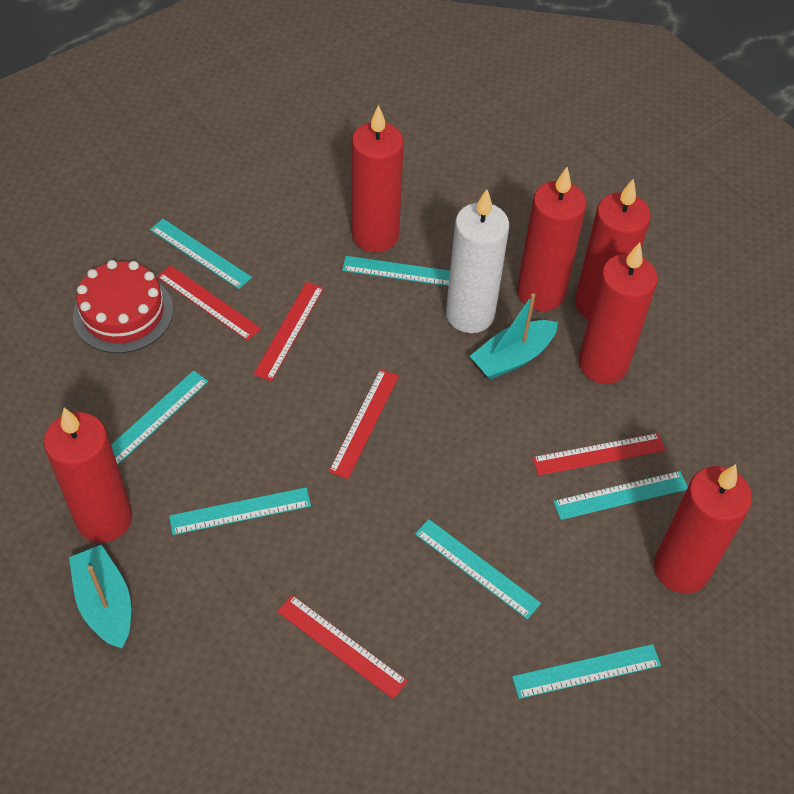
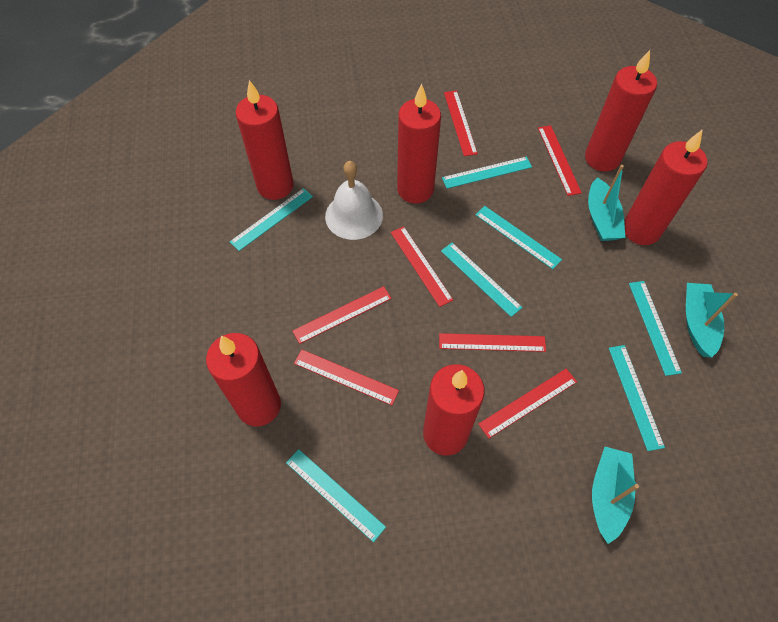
red cake: [73,260,173,353] = 1 -> none = 0
red ruler: [157,265,261,341] [253,282,324,381] [277,595,408,699] [329,369,399,479] [532,433,666,476] = 5 -> [293,286,392,344] [294,350,399,405] [391,226,453,307] [439,333,546,352] [444,91,478,156] [479,369,577,438] [538,125,582,196] = 7
turquoise boat: [69,545,131,649] [470,293,558,379] = 2 -> [588,165,625,241] [592,447,639,544] [686,283,738,358] = 3
white bell: none = 0 -> [325,161,383,240] = 1
white candle: [446,189,510,333] = 1 -> none = 0

